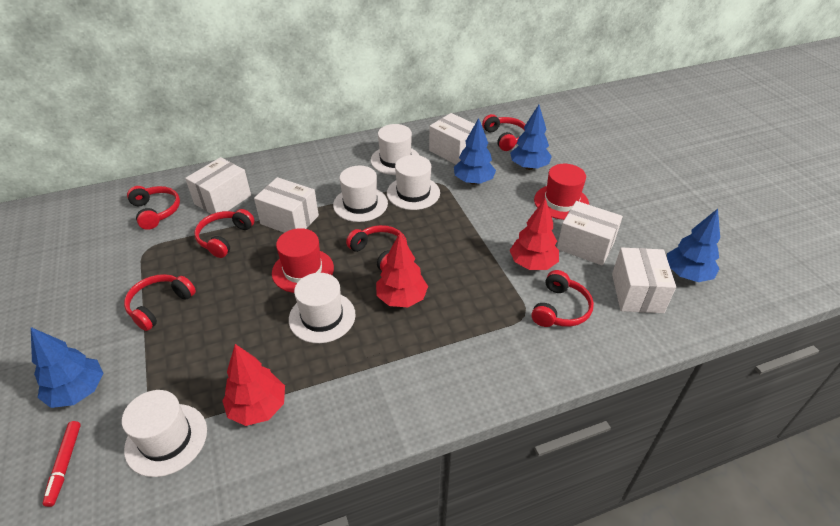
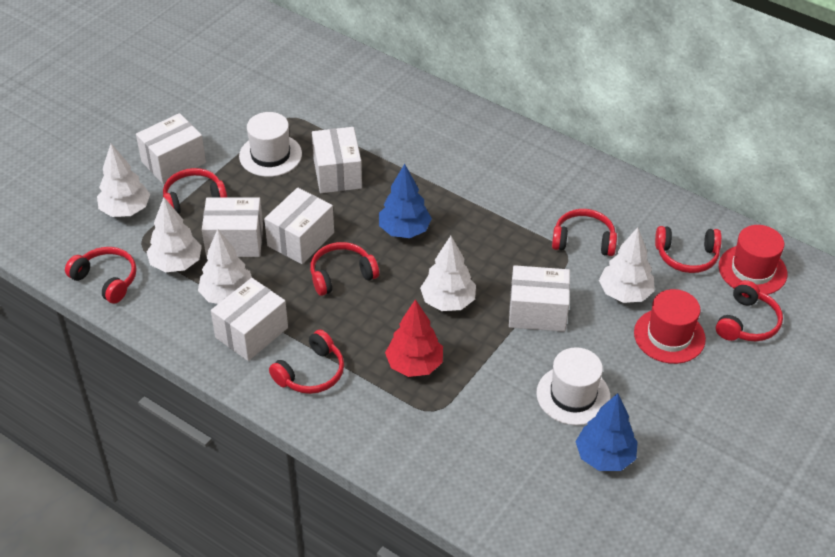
blue tree: [31,327,104,408] [454,118,496,185] [510,105,552,170] [667,209,720,282] = 4 -> [379,164,432,238] [576,393,638,471] = 2
red headphones: [124,274,196,331] [127,186,180,230] [195,209,255,258] [346,225,407,271] [482,114,526,151] [531,270,594,327] = 6 -> [65,247,136,304] [163,168,227,214] [269,330,344,394] [310,242,379,296] [552,209,617,256] [655,226,722,273] [716,280,783,341] = 7
red marker: [42,421,81,507] = 1 -> none = 0
red tree: [222,344,285,426] [376,233,428,307] [510,198,559,270] = 3 -> [385,299,443,377] = 1
white box: [185,157,251,214] [254,177,319,233] [429,113,475,164] [557,201,623,266] [612,248,676,313] = 5 -> [136,113,206,184] [202,197,263,257] [211,278,288,361] [264,188,334,264] [312,127,362,193] [509,265,570,332] = 6
white hat: [122,390,207,477] [289,273,356,343] [333,166,388,222] [371,124,420,175] [387,155,440,210] = 5 -> [239,112,302,177] [536,347,611,425] = 2
white tree: none = 0 -> [97,144,150,217] [146,197,202,273] [198,229,252,304] [420,236,476,311] [599,227,655,303] = 5

